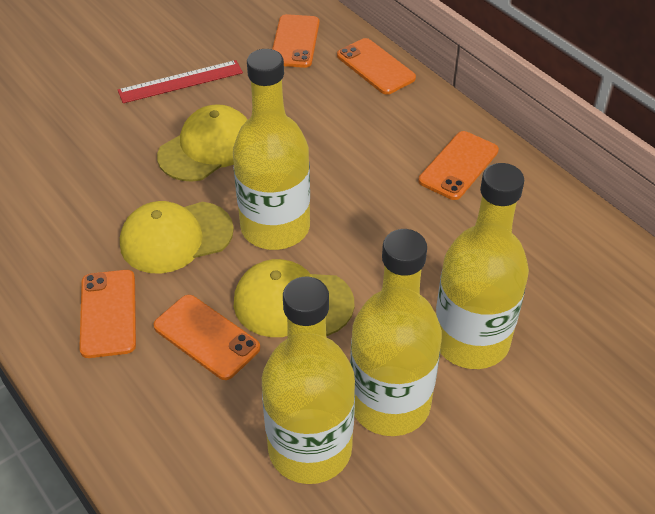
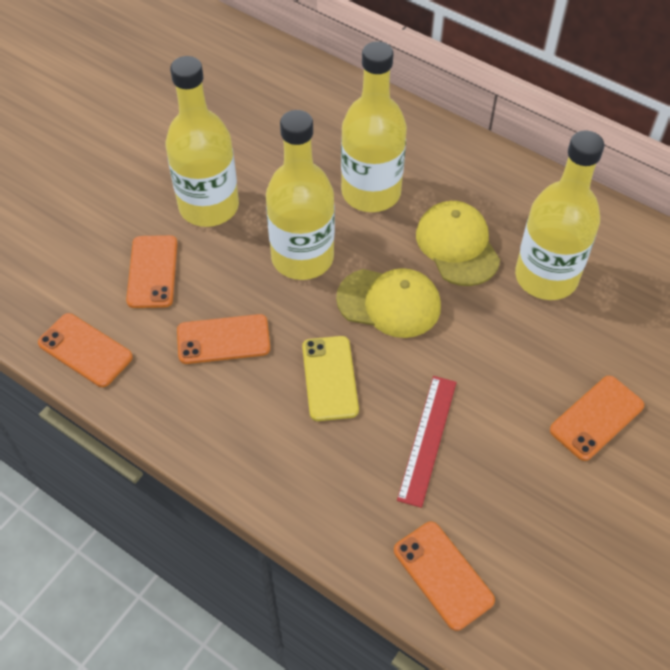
yellow cap: [120,201,234,274] [157,104,248,182] [234,259,354,337] = 3 -> [336,268,441,338] [416,201,500,286] = 2
yellow phone: none = 0 -> [302,336,359,421] = 1

